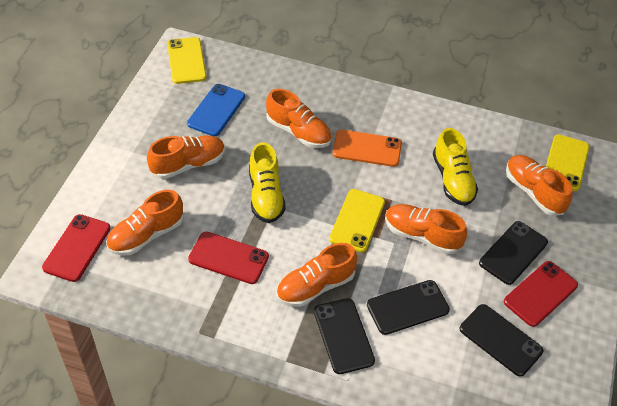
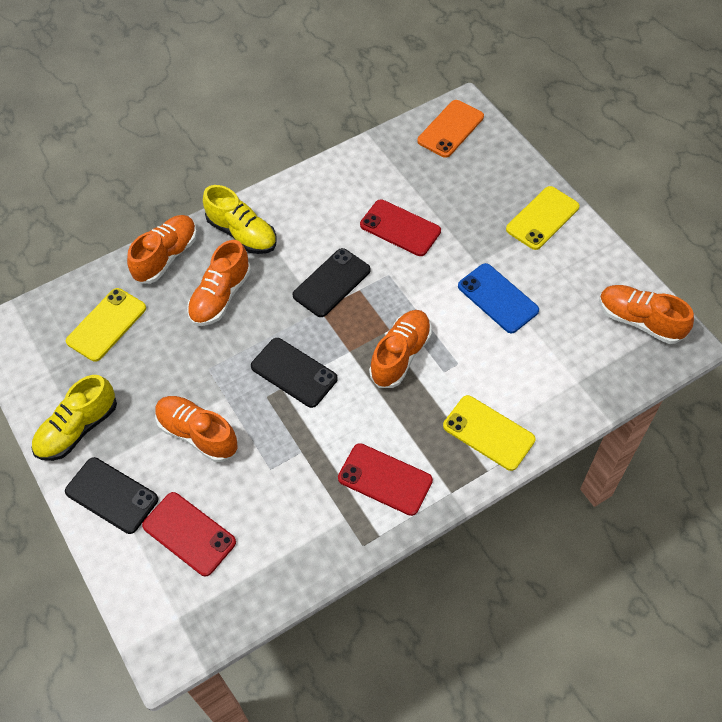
black phone: [314,298,375,374] [367,280,450,335] [460,304,543,377] [479,221,548,285] = 4 -> [65,457,158,534] [251,338,338,408] [292,248,371,317] = 3
orange shoe: [106,190,183,256] [147,135,225,179] [266,89,332,148] [276,243,357,307] [385,204,467,254] [506,155,573,216] = 6 -> [127,215,197,284] [155,396,238,462] [187,240,251,326] [369,310,431,388] [599,285,694,344] = 5

